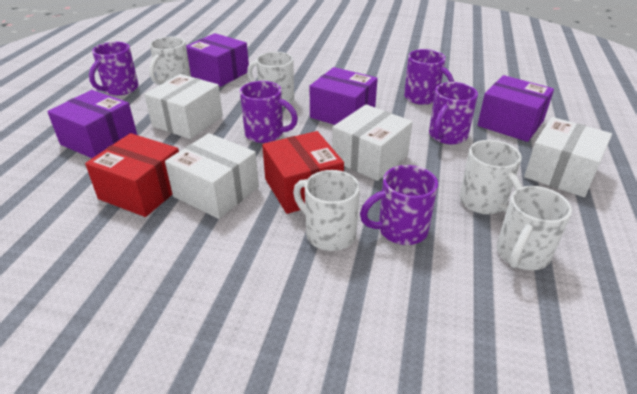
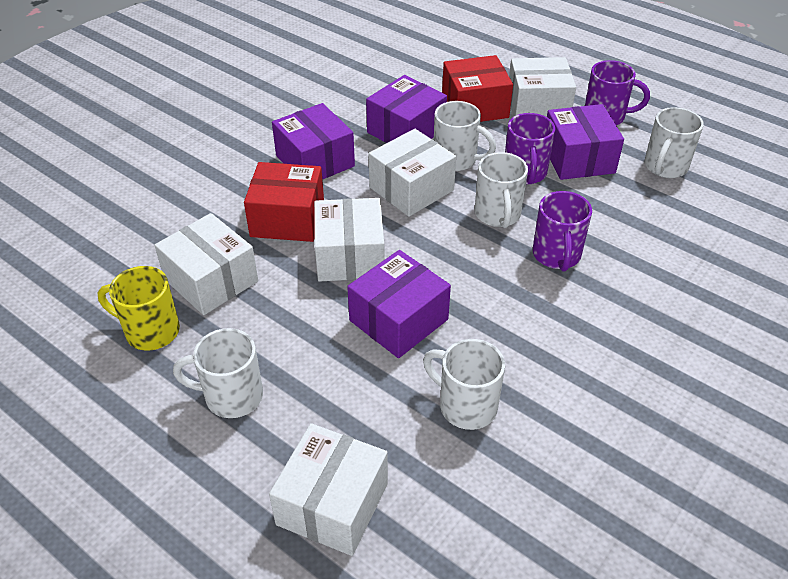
purple mug: [89,42,139,95] [240,81,298,143] [360,165,438,245] [404,49,454,105] [429,82,478,144] = 5 -> [505,113,555,184] [533,191,592,271] [585,60,650,125] = 3
white box: [144,74,223,139] [165,133,259,219] [332,104,413,181] [524,117,612,197] = 4 -> [154,213,258,315] [269,423,388,556] [314,198,385,282] [369,129,456,217] [509,57,576,117] = 5
yellow mug: none = 0 -> [97,266,180,351] = 1

